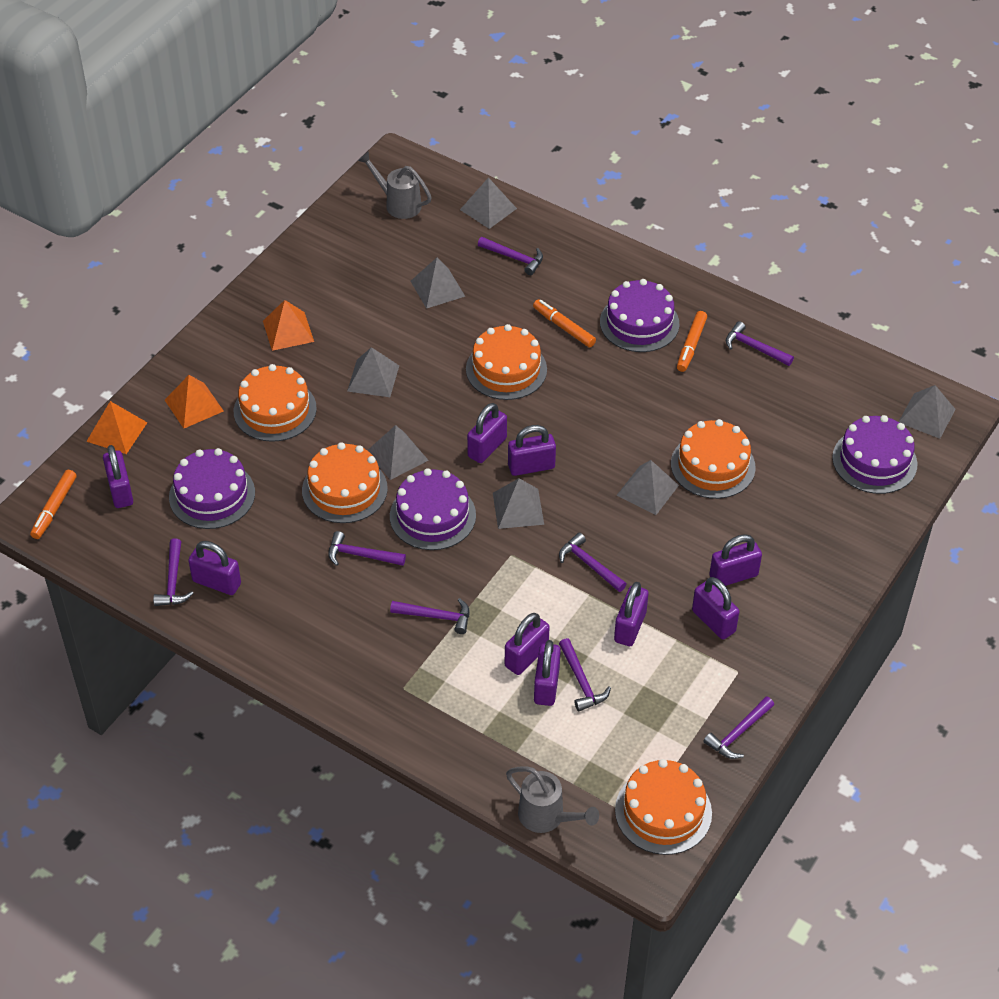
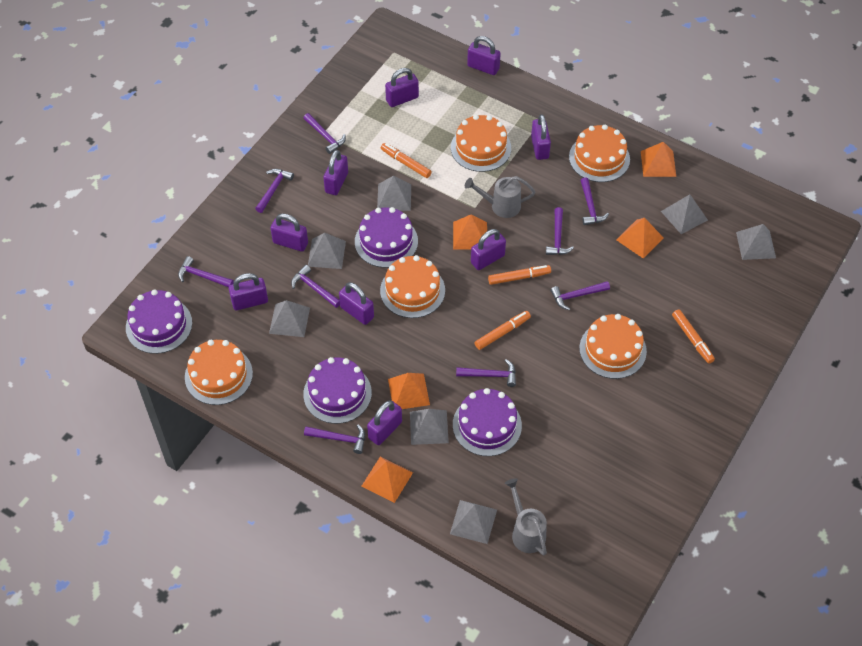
orange marker: [30,470,76,539] [533,299,596,348] [677,311,707,372] = 3 -> [381,143,431,178] [475,311,531,350] [488,265,551,285] [672,309,715,364] = 4
orange pyramid: [86,401,148,454] [165,375,224,428] [263,300,314,351] = 3 -> [362,456,413,503] [388,373,430,409] [453,214,487,250] [617,218,664,258] [641,142,676,177] = 5
purple hammer: [153,539,194,606] [328,531,406,566] [390,598,469,634] [478,237,543,275] [559,533,626,592] [559,638,611,711] [703,696,774,759] [726,321,794,366] = 8 -> [178,256,234,287] [255,169,294,213] [291,265,340,308] [304,113,346,154] [304,424,365,454] [456,359,516,387] [546,207,574,255] [551,281,610,310] [580,177,609,225] = 9

